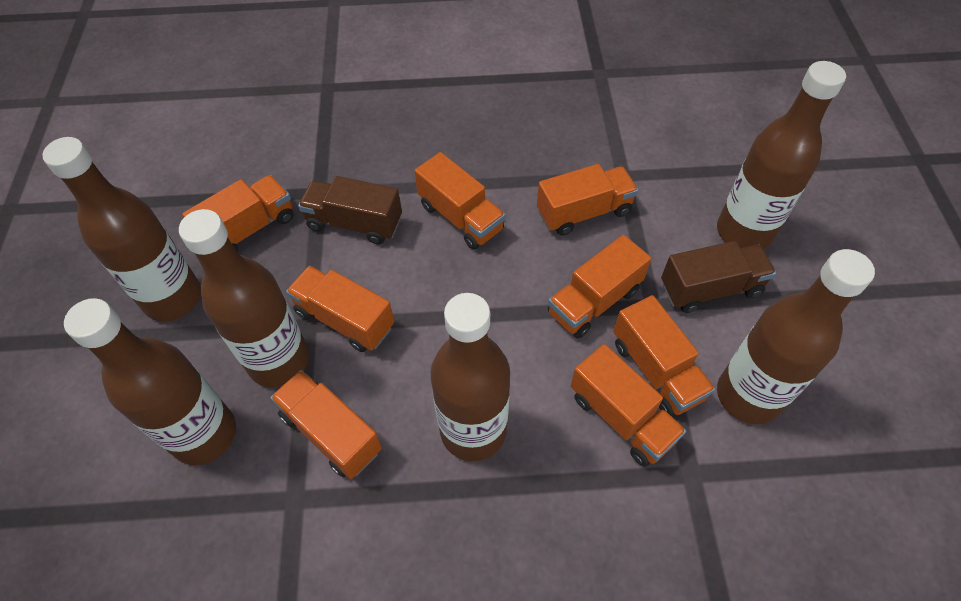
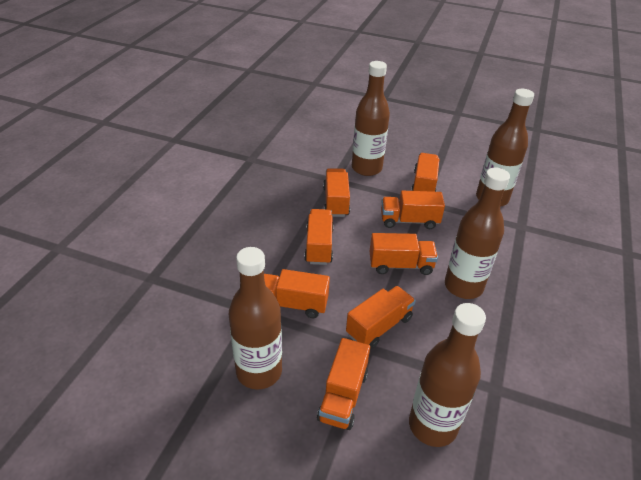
brown bottle: [42,137,201,321] [64,298,236,465] [179,209,309,388] [430,293,510,461] [717,61,846,250] [717,249,875,424] = 6 -> [229,247,282,390] [352,61,390,176] [409,303,486,447] [445,168,510,299] [476,89,534,207] = 5
brown truck: [298,176,402,245] [661,241,776,313] = 2 -> none = 0

